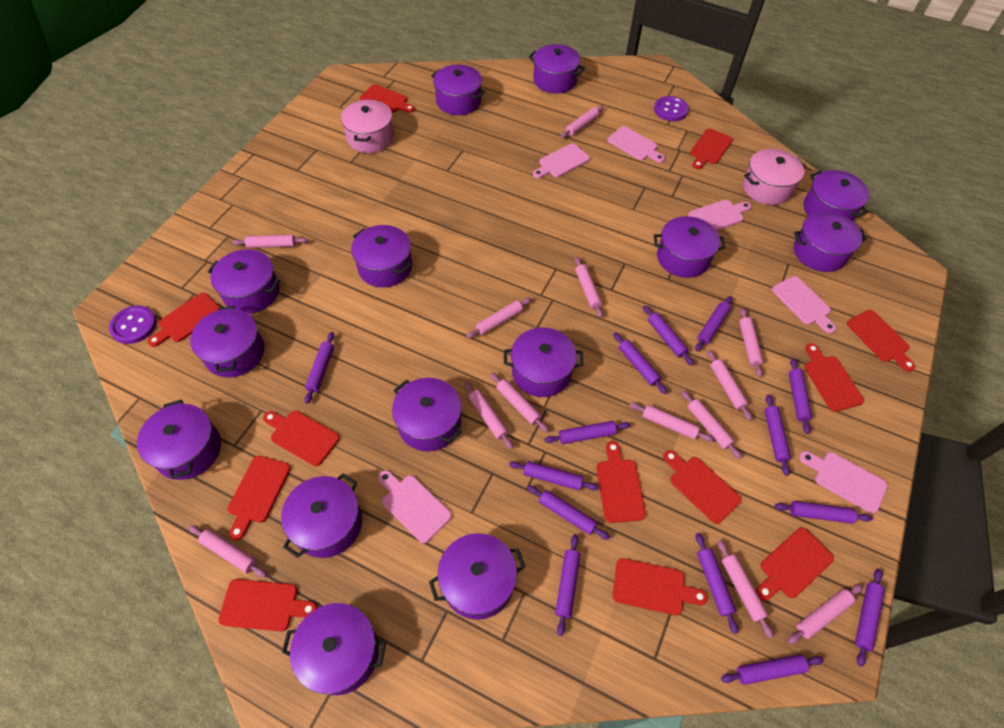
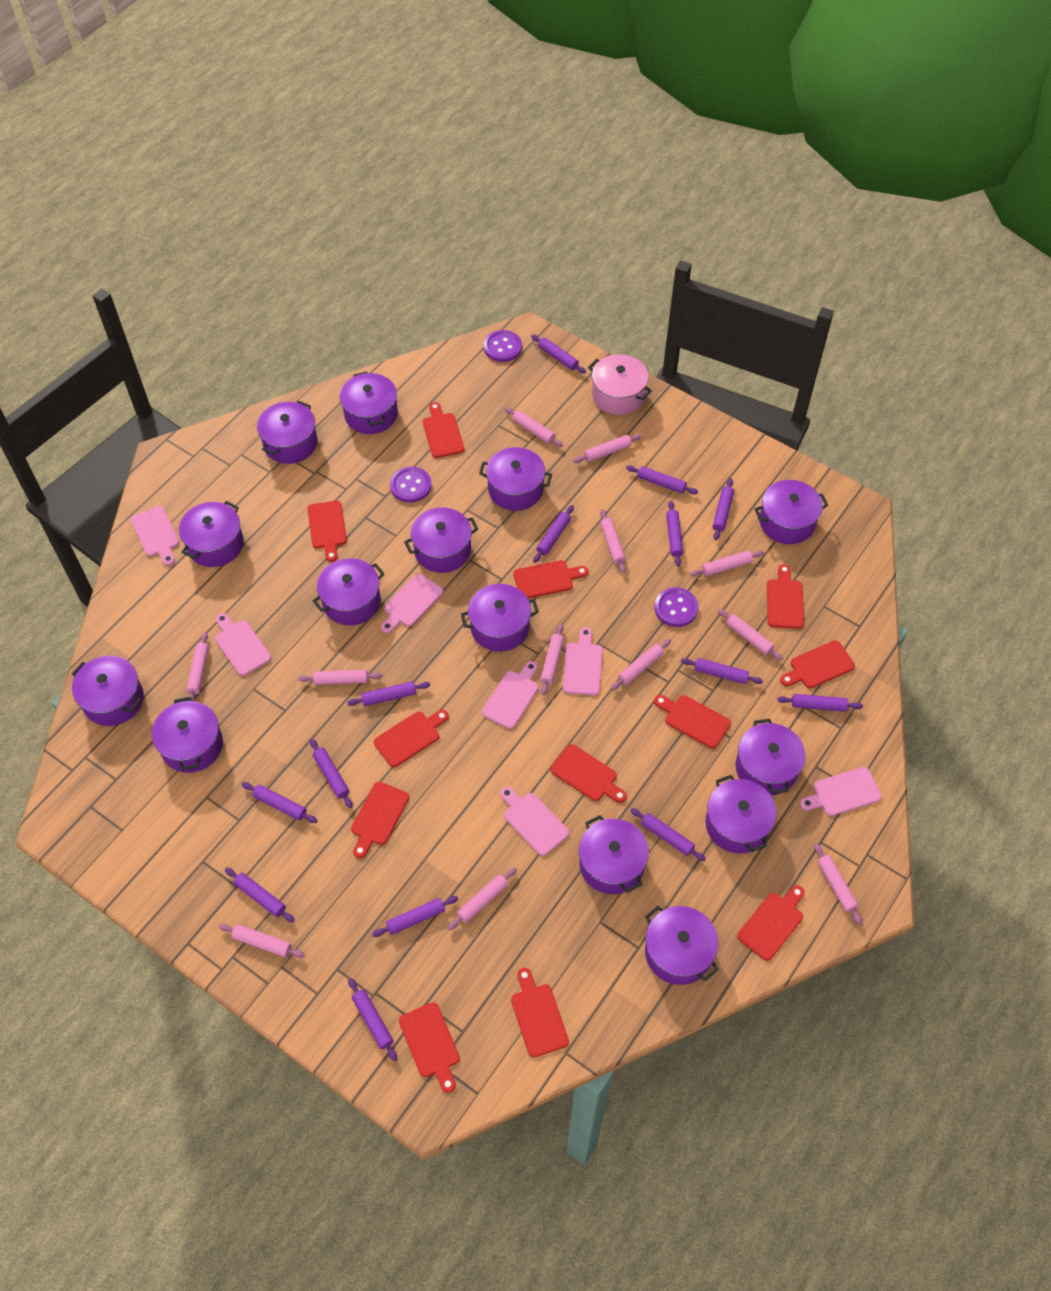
pink cutting board: [378,470,452,543] [533,143,590,178] [607,126,665,163] [688,200,751,231] [772,276,836,333] [799,451,888,514] = 6 -> [131,506,179,566] [215,613,271,676] [381,573,443,633] [482,661,539,729] [500,787,569,856] [563,627,603,695] [800,767,882,816] = 7
pink pot: [341,100,394,153] [743,149,806,205] = 2 -> [588,354,652,415] = 1
pink rolling pin: [189,525,267,577] [232,235,308,248] [465,382,513,449] [466,297,532,338] [490,372,549,433] [561,106,604,138] [575,257,603,318] [629,402,713,442] [681,390,742,459] [707,350,752,421] [717,540,773,638] [739,308,763,377] [788,584,863,644] = 13 -> [186,632,209,701] [219,924,305,958] [298,669,383,685] [448,867,517,930] [505,407,563,447] [540,624,564,695] [573,434,642,463] [600,509,626,573] [611,639,671,690] [690,550,764,577] [718,609,783,661] [814,843,862,925] = 12
purple button: [109,306,157,344] [654,96,689,121] = 2 -> [390,467,432,503] [484,330,522,362] [654,587,698,627] = 3

